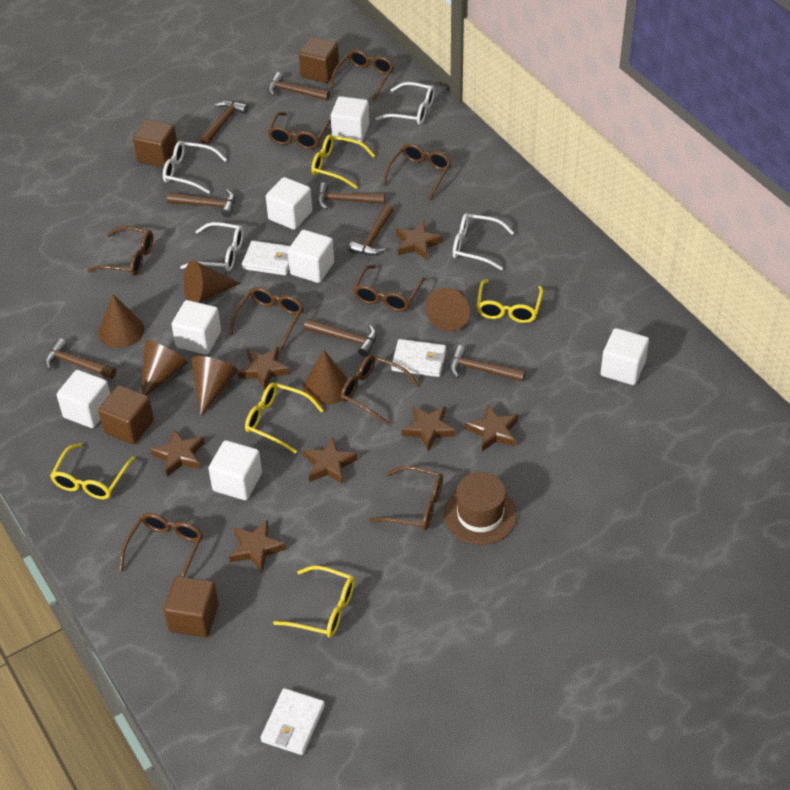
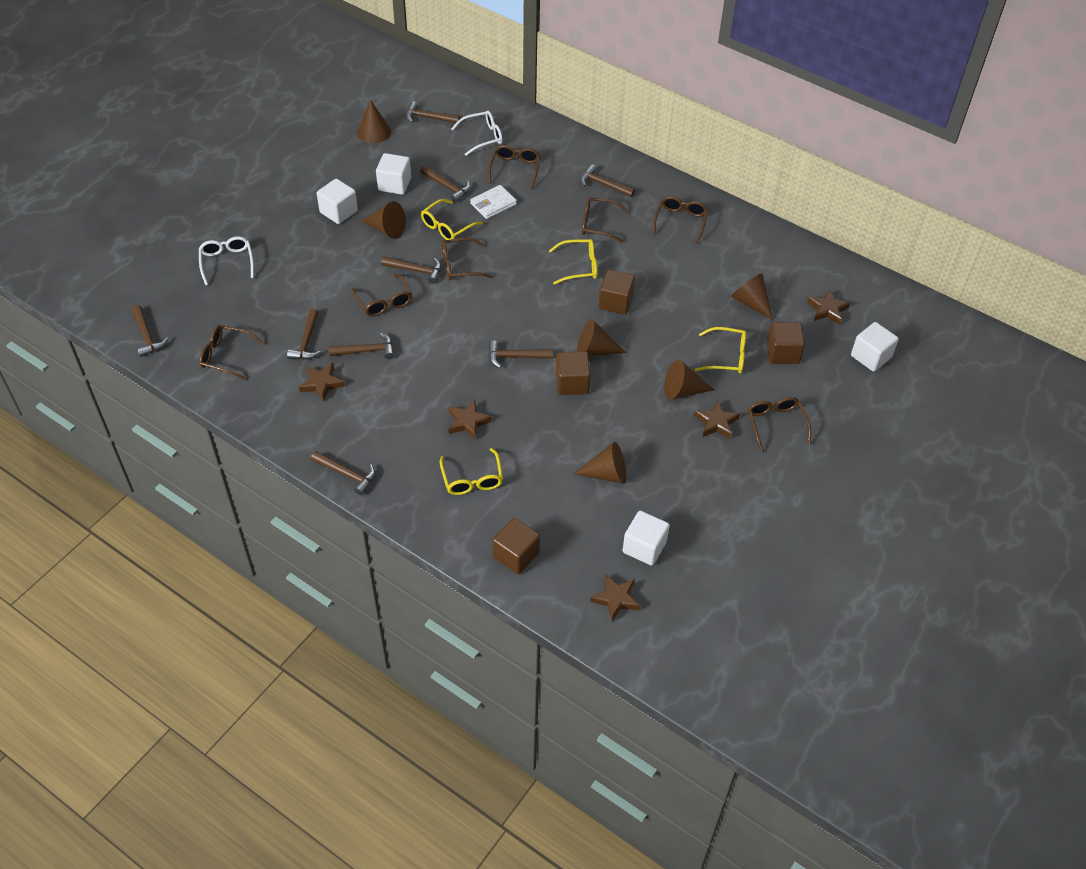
brown glasses: [87,226,153,276] [119,513,203,577] [229,287,304,350] [267,112,331,149] [330,49,394,101] [341,355,419,425] [353,265,425,312] [369,466,443,530] [383,143,452,200] = 9 -> [199,325,263,380] [351,274,412,316] [442,238,492,280] [488,145,540,189] [582,197,628,243] [652,196,708,244] [748,397,811,452] = 7
brown hammer: [44,338,116,379] [167,190,235,217] [200,100,248,145] [268,72,330,100] [304,319,377,357] [317,182,385,210] [349,204,393,256] [450,345,526,382] = 8 -> [132,305,168,357] [287,309,321,360] [311,451,375,495] [329,333,394,359] [381,256,441,284] [406,101,460,123] [420,165,470,203] [489,341,553,368] [580,164,635,197] = 9
brown hat: [444,472,517,545] = 1 -> none = 0
brown star: [150,429,205,477] [229,520,286,572] [238,347,290,390] [303,437,358,484] [396,221,443,260] [401,406,456,451] [466,405,518,451] = 7 -> [299,363,345,402] [448,400,492,440] [590,575,640,621] [694,400,740,439] [807,290,850,325] = 5
white cube: [57,370,110,428] [172,300,221,355] [208,440,262,500] [266,177,312,230] [288,230,334,283] [331,96,369,142] [601,328,649,385] = 7 -> [317,179,358,224] [376,153,411,195] [623,511,670,566] [851,322,899,372] = 4
white glasses: [163,141,227,194] [180,222,243,271] [376,82,435,125] [453,213,514,270] = 4 -> [199,236,254,286] [451,111,503,156] = 2
white wallet: [242,241,290,275] [261,688,325,755] [391,339,446,377] = 3 -> [470,185,517,219] = 1
yellow glasses: [50,443,135,499] [245,383,324,453] [273,566,355,638] [311,134,375,189] [477,279,543,323] = 5 -> [421,199,483,240] [440,448,503,495] [549,239,597,285] [695,327,746,374] = 4

